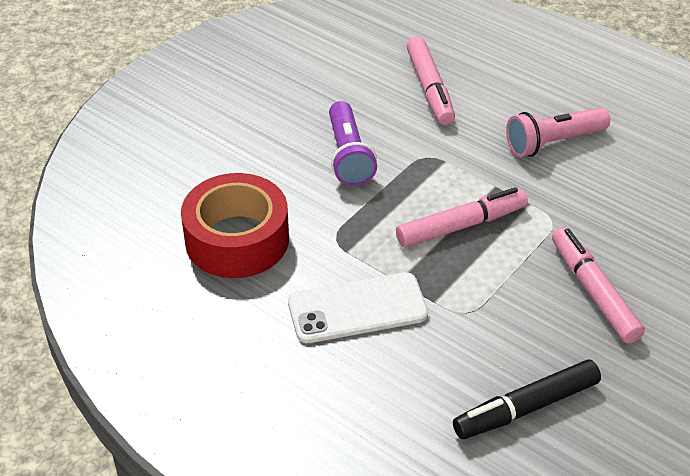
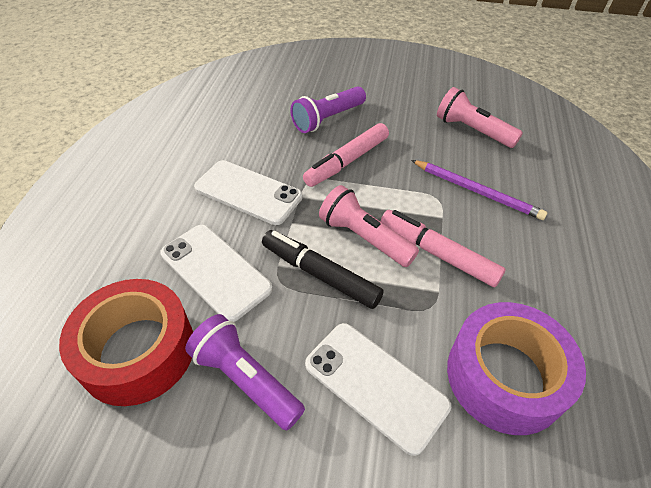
pink flashlight: [506,107,610,157] = 1 -> [319,185,419,267] [437,87,523,148] = 2
pink marker: [396,187,528,248] [407,37,455,125] [552,227,645,344] = 3 -> [303,123,389,187] [380,210,505,287] = 2
purple flashlight: [329,101,377,186] = 1 -> [185,314,305,430] [290,86,366,133] = 2
purple pencil: none = 0 -> [411,160,547,220] = 1
purple tape: none = 0 -> [447,302,586,435] = 1
white phone: [288,272,428,343] = 1 -> [160,225,273,322] [194,160,303,225] [305,323,451,456] = 3

